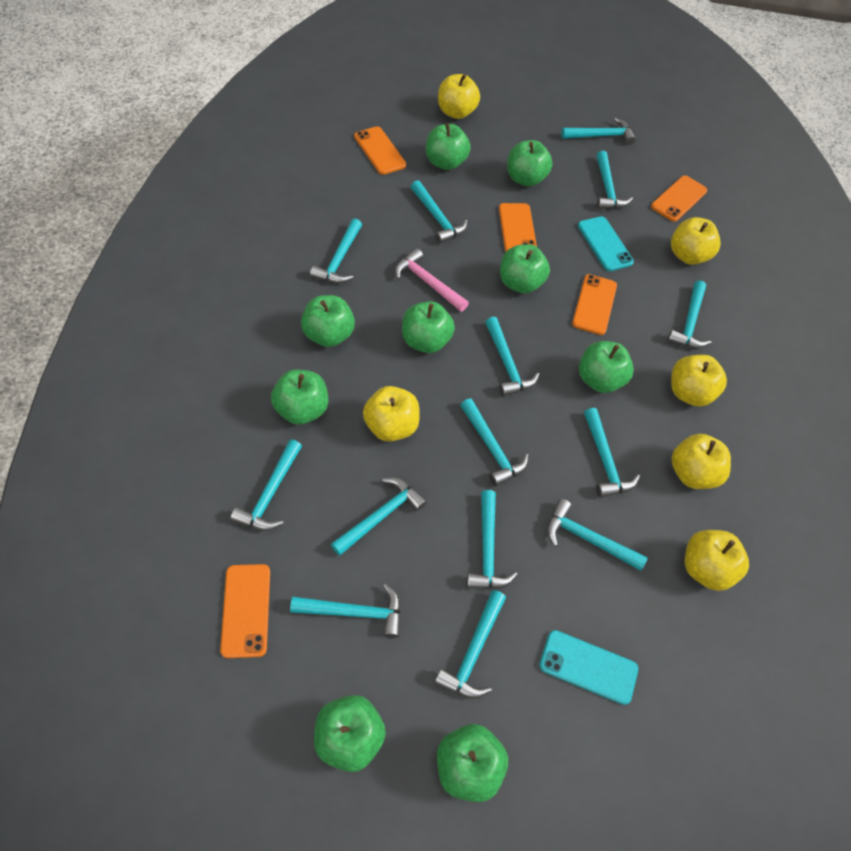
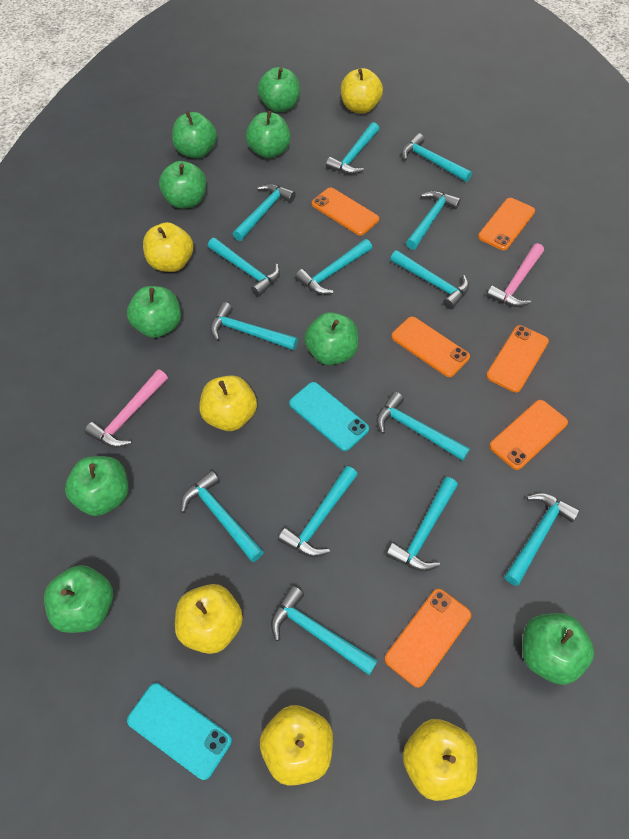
orange phone: [220,564,270,658] [354,126,406,175] [499,203,537,252] [572,274,617,335] [651,176,707,222] = 5 -> [312,188,379,235] [385,589,471,688] [391,317,470,377] [478,198,535,250] [486,325,549,392] [489,400,568,470] = 6
pink hammer: [395,248,469,312] = 1 -> [85,370,168,448] [487,243,544,307] = 2

